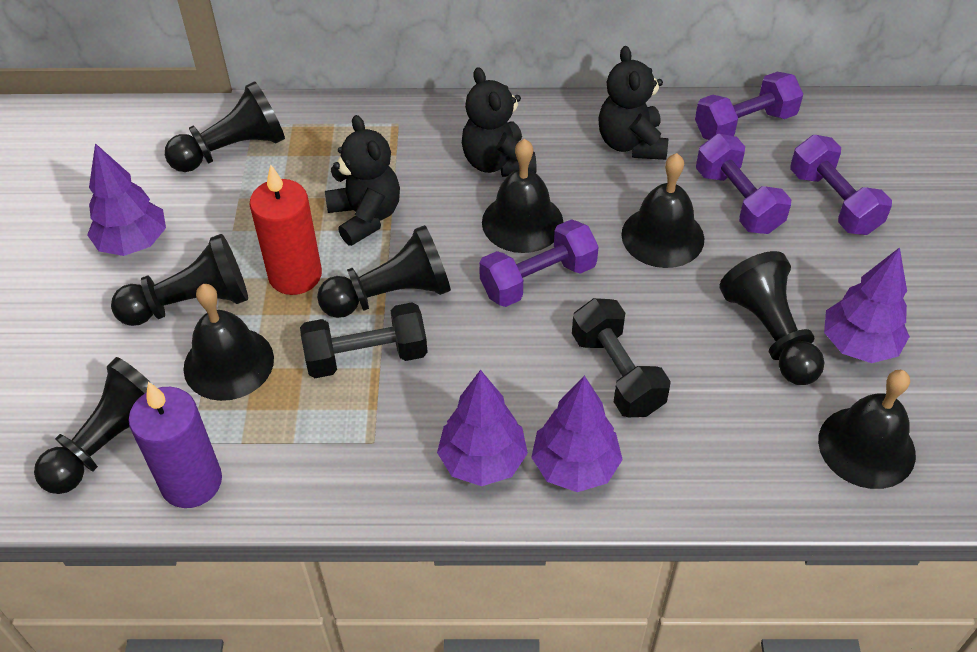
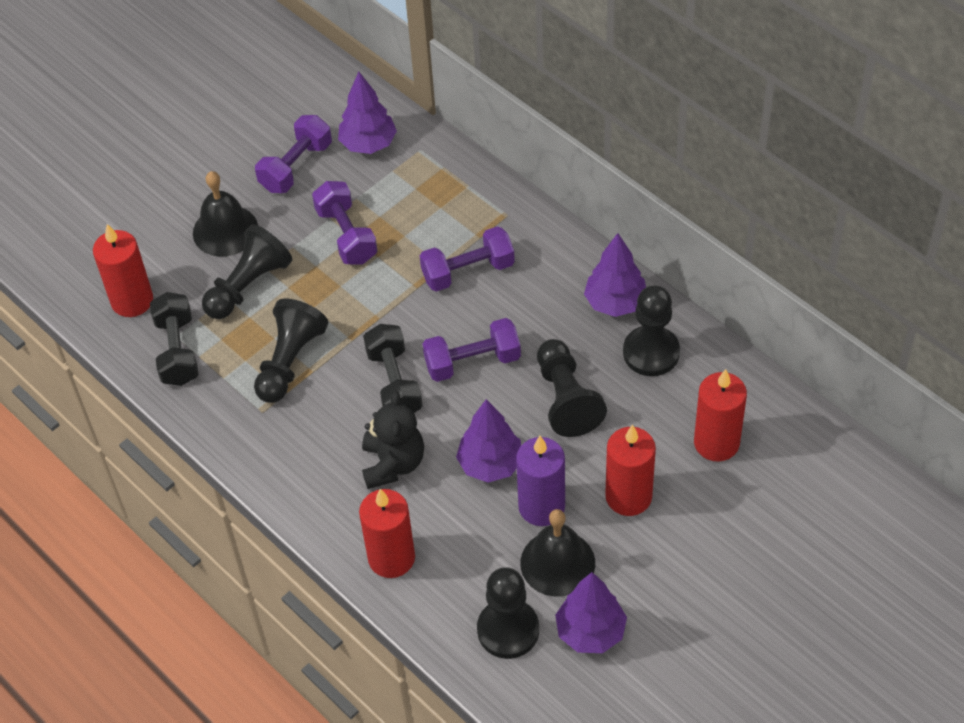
black bell: [183,284,274,401] [482,139,564,253] [621,153,704,268] [818,370,916,489] = 4 -> [193,171,258,257] [520,509,595,597] = 2
black teddy bear: [325,115,400,246] [462,67,537,177] [598,46,668,160] = 3 -> [362,391,424,489] = 1
red candle: [250,164,322,295] = 1 -> [93,224,153,317] [359,489,415,578] [605,425,656,516] [694,369,747,462] = 4

